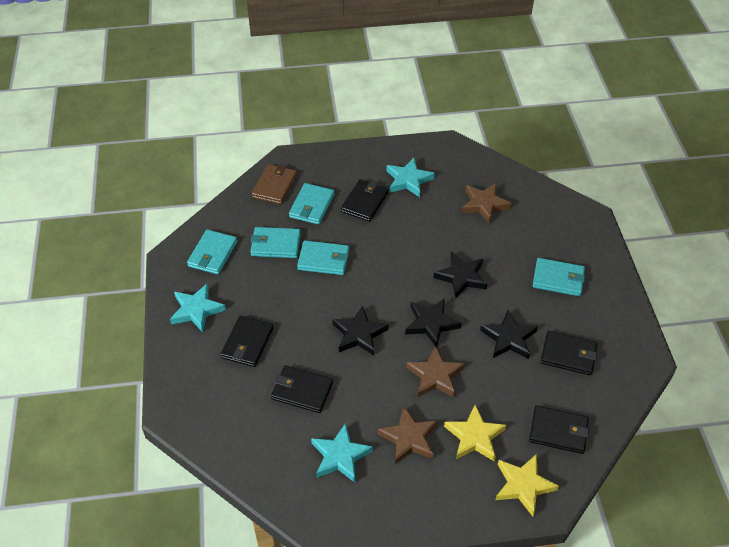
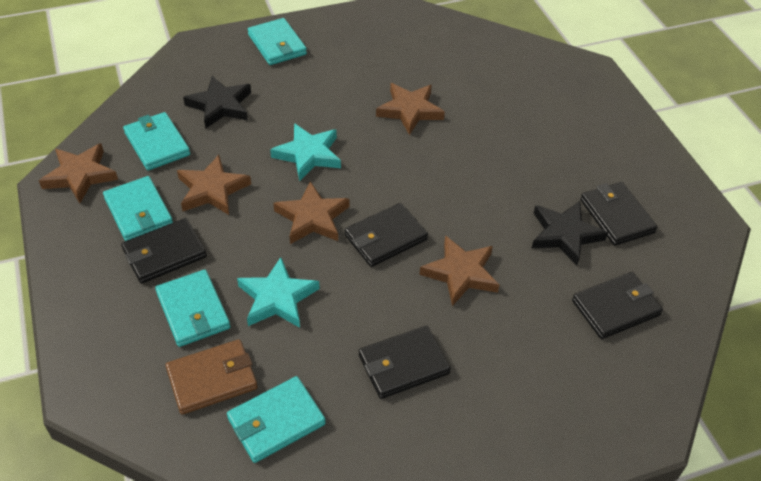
black star: [332,306,388,356] [405,298,461,348] [434,252,487,298] [480,310,538,359] = 4 -> [183,76,251,129] [532,201,608,266] = 2
brown star: [377,406,438,464] [406,346,465,398] [461,183,512,224] = 3 -> [39,143,118,203] [177,155,251,215] [273,181,349,244] [376,83,445,135] [419,236,500,306] = 5
turquoise star: [170,283,226,332] [311,423,373,482] [386,158,435,197] = 3 -> [237,257,320,328] [270,123,341,181] = 2
yellow star: [444,405,506,462] [495,454,559,516] = 2 -> none = 0

